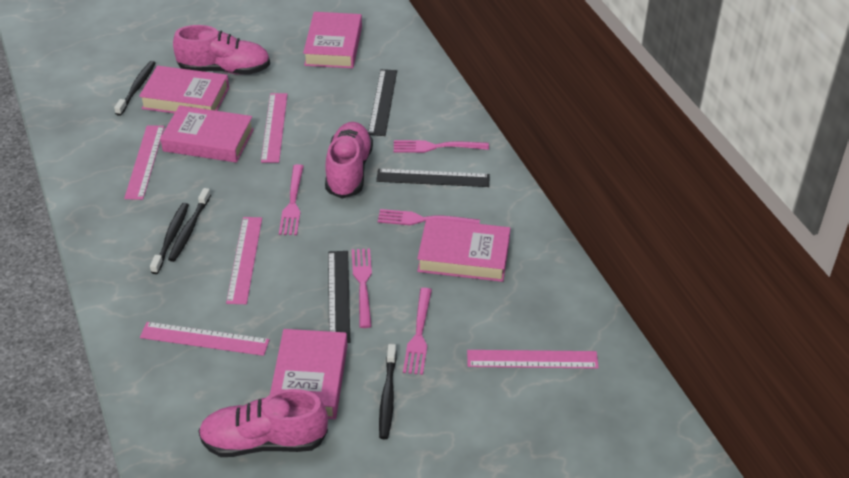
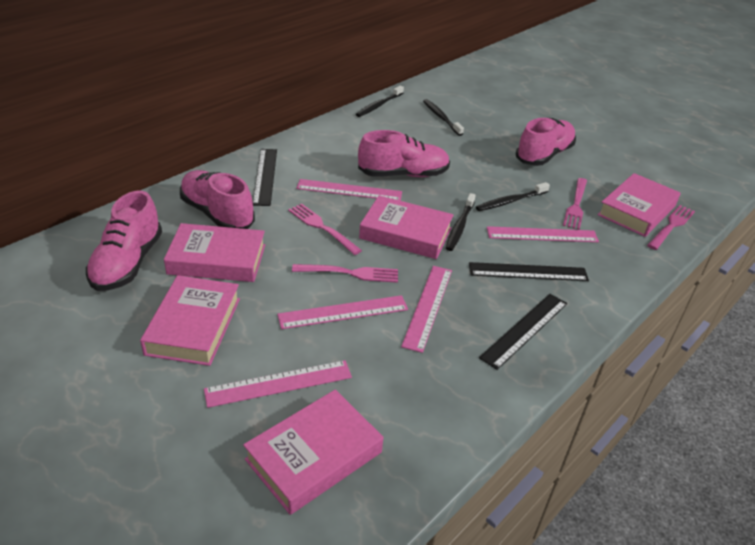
pink fork: [279,164,304,235] [352,248,372,328] [378,209,480,225] [394,140,489,153] [403,288,432,375] = 5 -> [288,204,362,255] [292,264,398,283] [563,178,587,230] [647,205,695,250] = 4
pink shoe: [173,25,270,75] [198,389,328,457] [325,122,373,198] = 3 -> [86,191,162,291] [180,170,255,229] [358,130,450,177] [516,118,576,166] = 4

